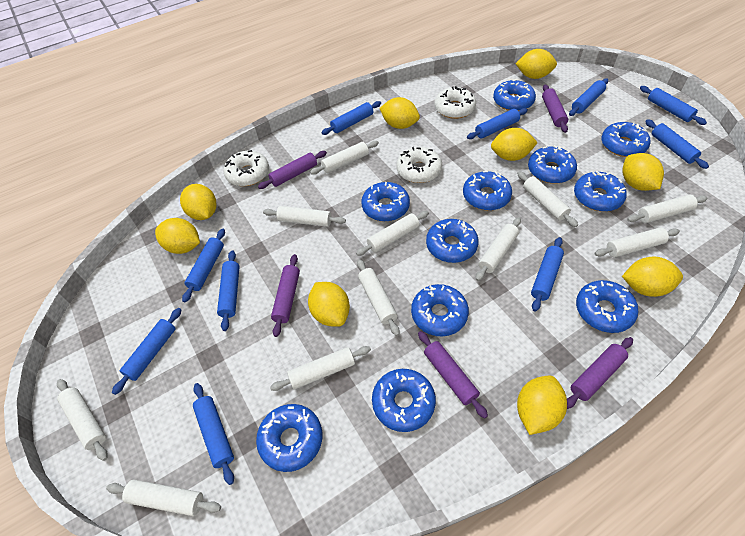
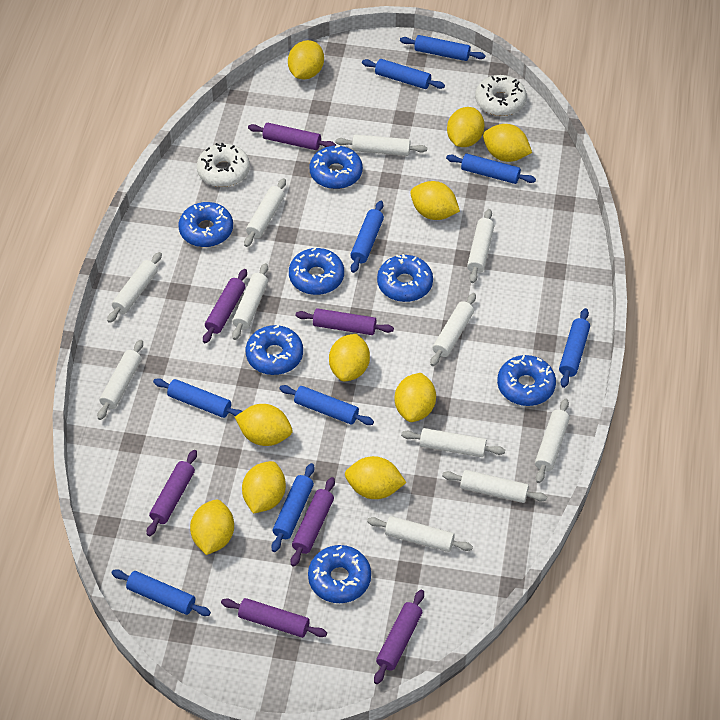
blue donut: [256,404,323,472] [361,182,410,222] [372,369,436,432] [411,284,469,336] [426,219,479,263] [463,171,512,210] [493,79,536,111] [528,145,577,183] [574,171,627,212] [576,280,638,333] [601,122,650,157] = 11 -> [178,202,233,247] [246,325,303,375] [289,248,344,295] [308,545,371,603] [309,145,363,189] [377,254,433,302] [497,355,556,406] = 7
blue rolling pin: [112,308,181,395] [182,229,225,303] [193,383,234,485] [217,250,240,331] [321,101,381,135] [467,108,528,139] [531,237,564,311] [569,79,608,116] [640,86,707,125] [645,119,709,169] = 10 -> [111,569,211,616] [153,378,242,418] [271,463,314,552] [279,385,374,425] [350,201,384,273] [362,59,445,89] [400,35,486,61] [446,154,536,184] [559,308,590,388] = 9
purple rolling pin: [258,151,327,189] [271,254,300,337] [418,331,488,418] [542,84,568,133] [567,337,633,409] = 5 -> [147,450,197,536] [203,269,247,343] [221,598,327,638] [248,123,336,150] [291,477,335,567] [296,308,394,335] [374,589,424,684] = 7
white donut: [224,150,269,186] [396,147,442,183] [434,86,476,119] = 3 -> [197,142,250,187] [475,75,527,116] = 2
yellow lemon: [155,218,200,254] [180,184,217,220] [308,282,350,327] [379,97,420,129] [491,128,538,161] [515,49,557,79] [517,375,567,435] [622,153,664,191] [622,256,683,297] = 9 -> [190,500,234,555] [235,404,292,446] [242,461,286,514] [288,40,324,79] [329,334,370,382] [345,456,406,499] [395,373,436,422] [410,181,460,220] [447,107,484,147] [483,124,532,162] = 10

